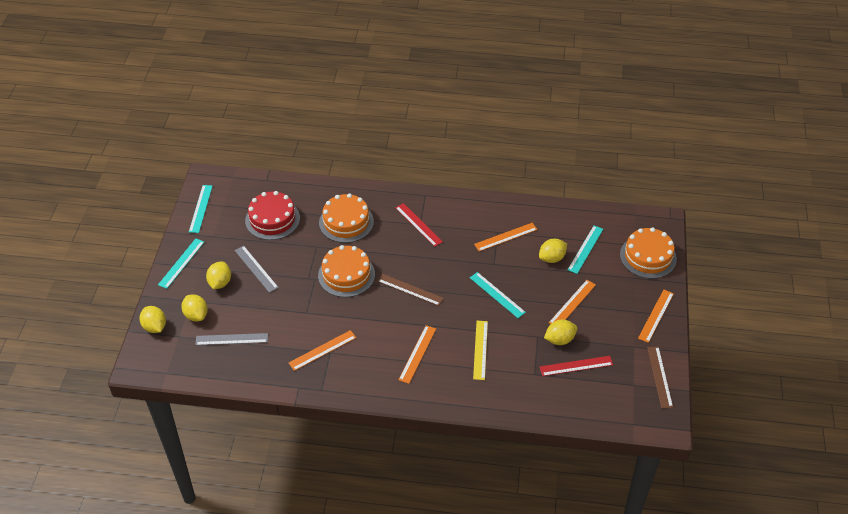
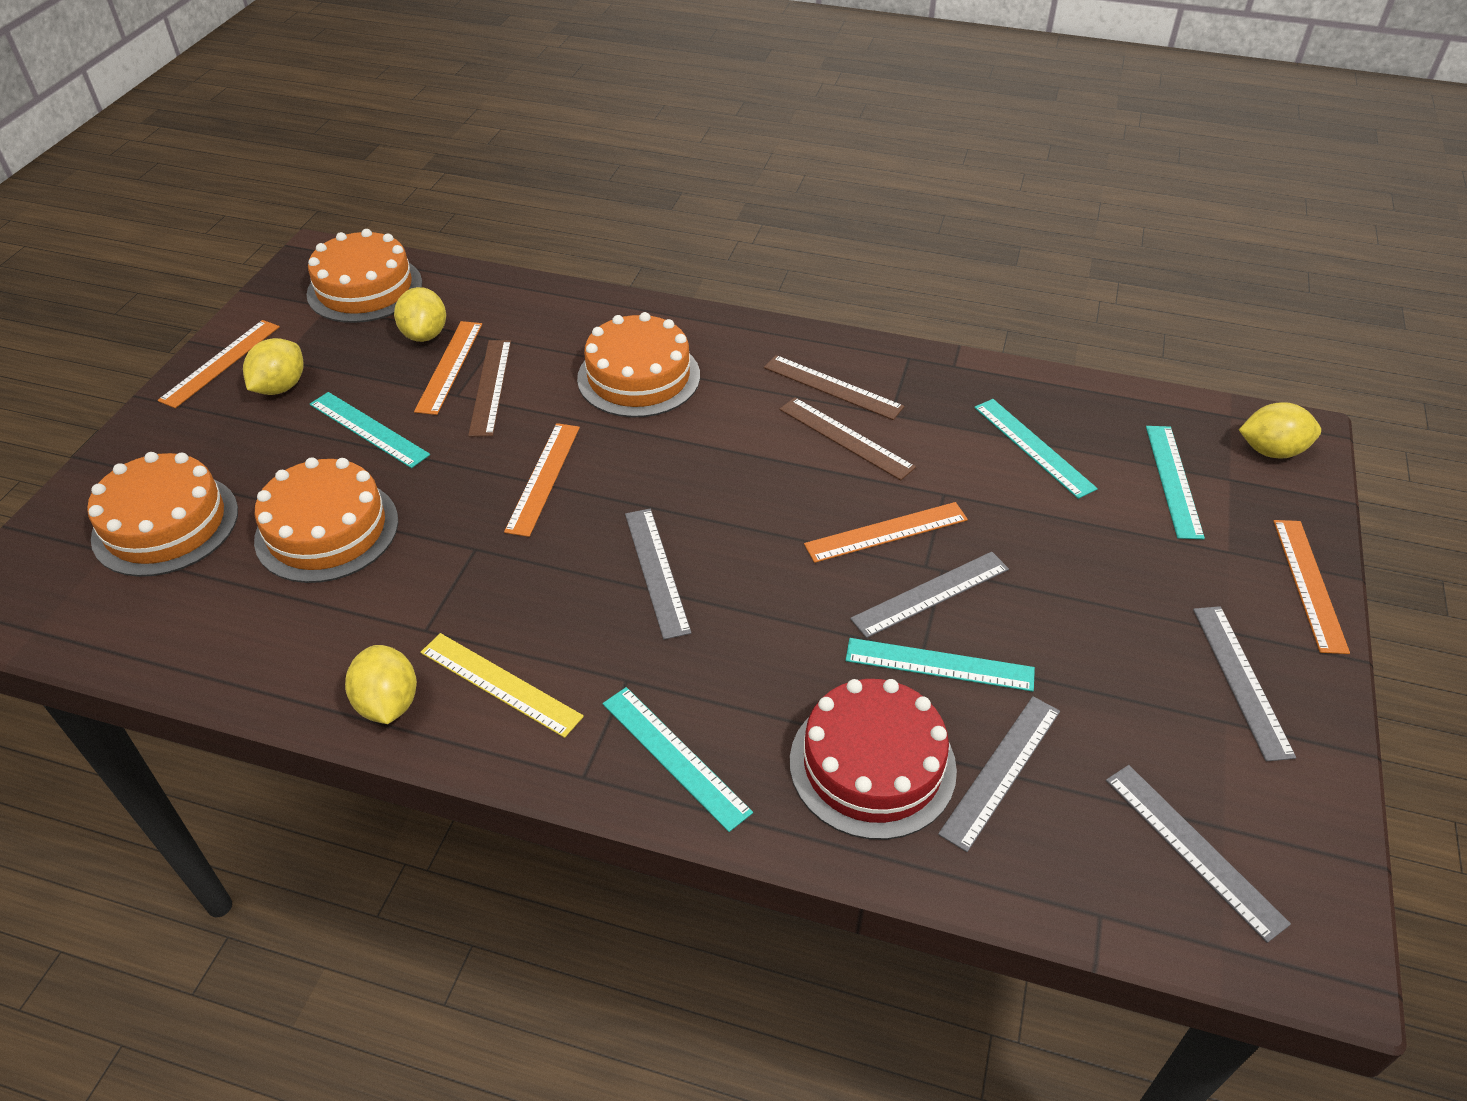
brown ruler: [378,274,444,306] [647,347,673,408] = 2 -> [468,340,511,436] [764,355,905,420] [779,398,916,480] = 3
grey ruler: [195,333,268,345] [235,246,279,293] = 2 -> [625,509,691,640] [850,552,1009,638] [938,696,1060,852] [1106,765,1291,943] [1193,606,1296,761] = 5
orange cake: [318,245,375,297] [319,193,374,243] [620,227,677,279] = 3 -> [87,452,238,577] [254,457,398,583] [306,229,422,323] [577,312,700,417] = 4
red ruler: [395,203,443,247] [540,356,613,376] = 2 -> none = 0
turquoise ruler: [158,238,204,289] [189,185,213,233] [470,272,526,318] [568,226,603,274] = 4 -> [310,392,430,468] [603,687,753,832] [846,638,1035,692] [974,399,1098,499] [1146,426,1205,539] = 5
yellow lemon: [139,306,166,333] [181,294,208,321] [206,262,231,289] [539,239,567,263] [544,320,577,345] = 5 -> [243,338,303,395] [345,645,417,724] [394,287,446,342] [1239,402,1321,459] = 4

